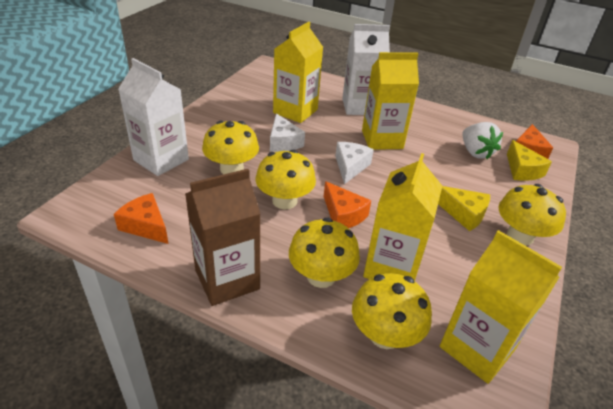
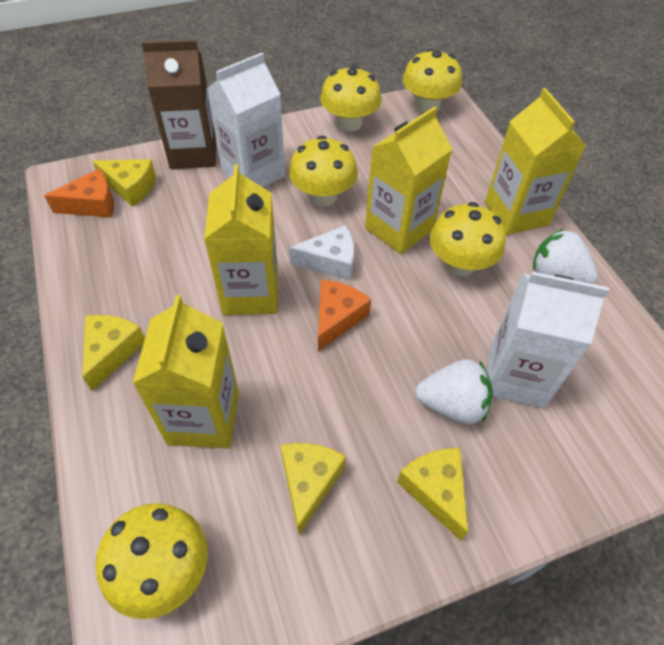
orange cheese: [114,193,169,244] [324,181,371,228] [516,124,553,159] = 3 -> [44,169,114,218] [318,280,371,351] = 2
white cheese: [270,113,305,152] [335,142,374,184] = 2 -> [289,225,354,280] = 1
white strawberry: [462,122,503,159] = 1 -> [415,359,493,424] [533,229,598,284] = 2
yellow cheese: [438,186,490,231] [507,140,552,181] = 2 -> [82,315,145,391] [92,159,156,207] [281,443,346,535] [397,448,468,541] = 4

